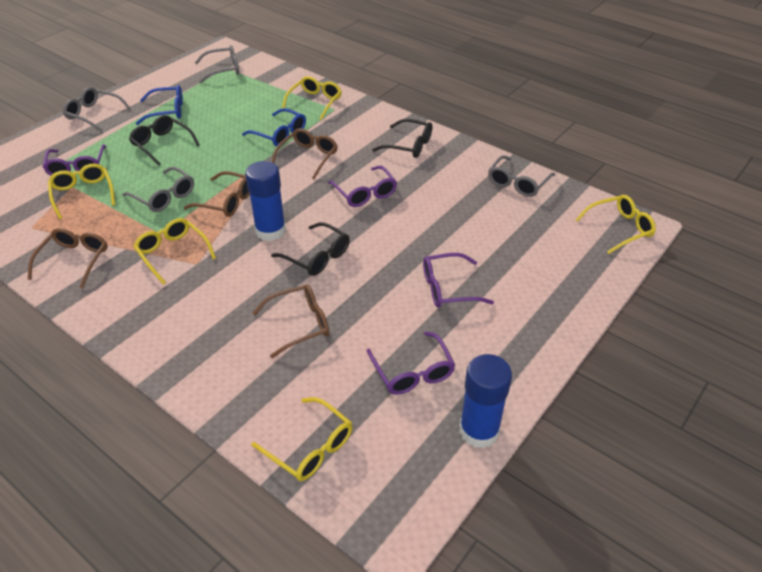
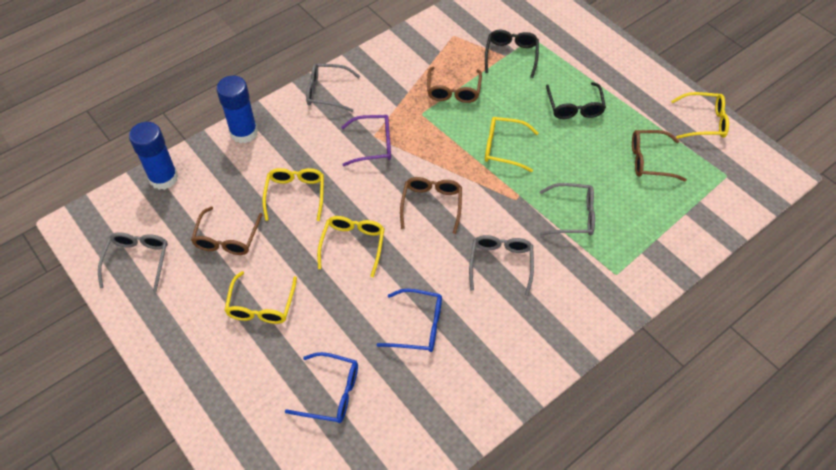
black glasses: [129,115,199,166] [271,222,350,276] [372,119,432,158] = 3 -> [485,30,539,78] [546,82,606,119] = 2
purple glasses: [43,144,106,176] [328,165,397,207] [367,331,455,395] [423,253,494,308] = 4 -> [341,115,391,166] = 1

